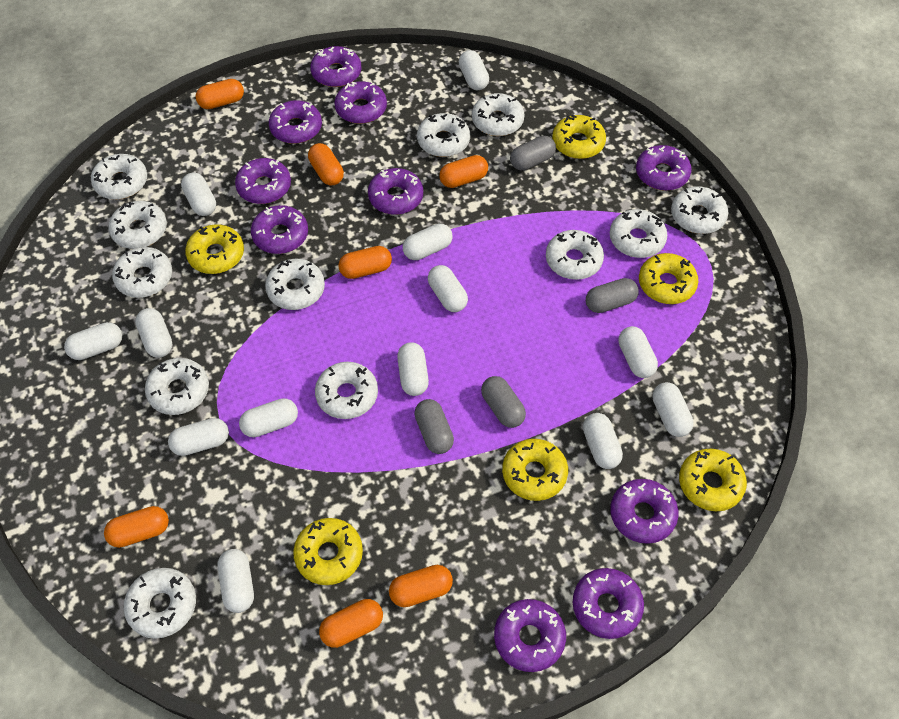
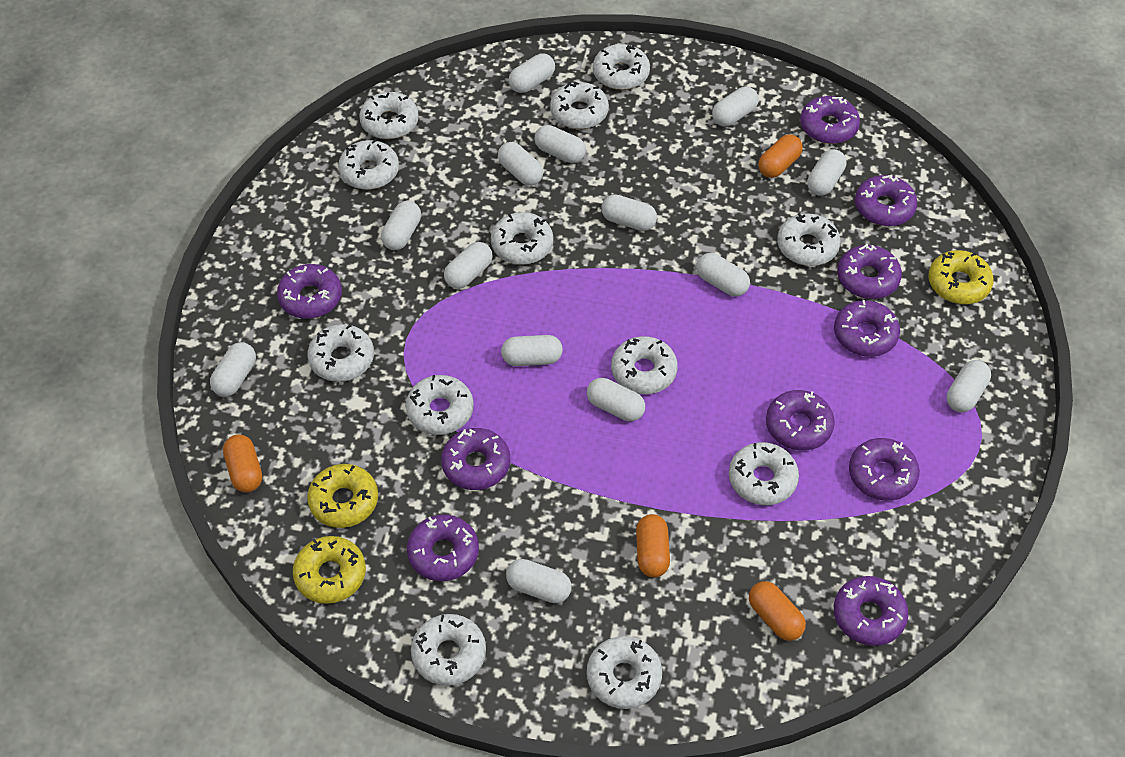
grey capsule: [414,399,454,454] [481,376,526,428] [510,136,556,171] [586,278,639,313] = 4 -> none = 0
orange capsule: [104,506,169,548] [196,79,244,109] [308,143,344,185] [319,599,383,648] [338,246,392,279] [389,565,453,607] [439,155,488,188] = 7 -> [223,434,262,493] [636,514,670,577] [749,581,806,641] [758,134,803,178] = 4
white capsule: [64,322,122,360] [135,308,172,358] [168,418,229,456] [181,173,216,216] [217,549,254,613] [239,398,298,437] [397,342,429,396] [403,224,453,260] [428,265,468,312] [459,50,489,90] [583,413,623,469] [618,326,658,378] [652,382,694,437] = 13 -> [210,342,256,397] [381,201,421,250] [444,242,493,289] [498,142,543,186] [501,335,563,366] [506,559,572,603] [509,53,555,93] [534,125,586,163] [587,378,645,422] [601,194,657,231] [696,253,750,296] [712,86,758,126] [807,149,846,196] [947,360,991,412] = 14
yellow donut: [185,224,244,274] [293,518,363,585] [502,439,568,501] [552,115,606,159] [639,253,698,304] [679,449,747,511] = 6 -> [293,536,366,604] [307,464,378,528] [928,250,994,304] = 3

